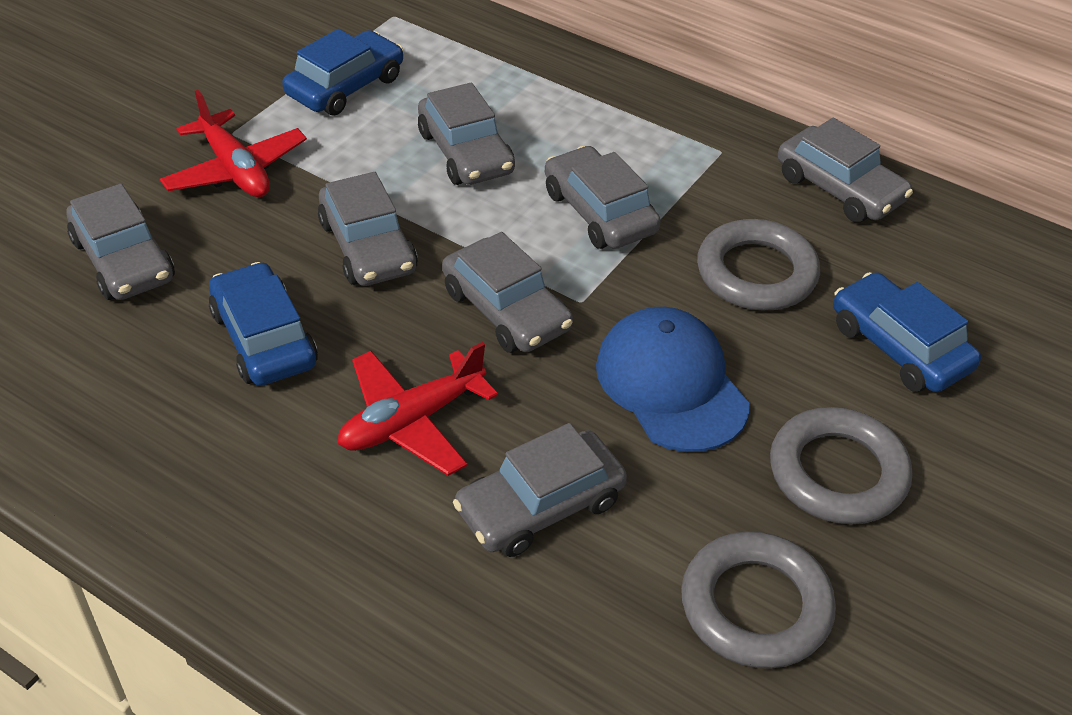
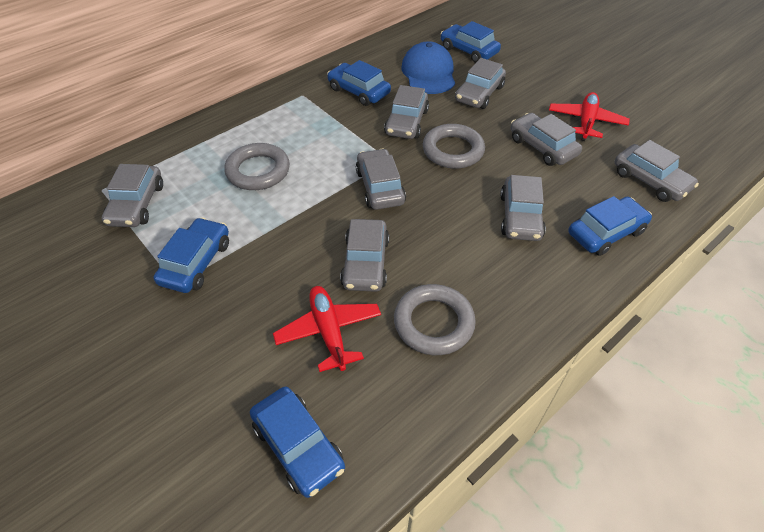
blue car: [209,262,318,386] [282,29,403,116] [833,272,981,392] = 3 -> [154,217,229,293] [250,386,345,498] [327,60,391,106] [441,21,501,63] [568,196,652,256] = 5
grey car: [67,184,175,300] [318,172,418,286] [418,83,515,185] [442,232,573,353] [453,423,627,557] [545,146,661,249] [778,118,913,223] = 7 -> [102,164,163,227] [340,219,389,292] [356,149,406,210] [384,85,429,139] [455,58,506,109] [500,175,546,241] [511,113,582,166] [614,140,699,202] = 8

